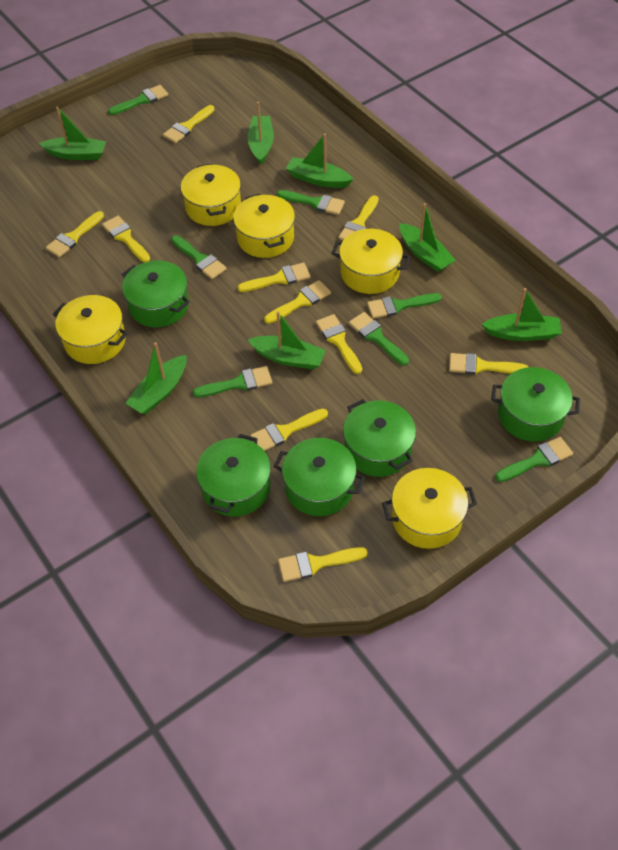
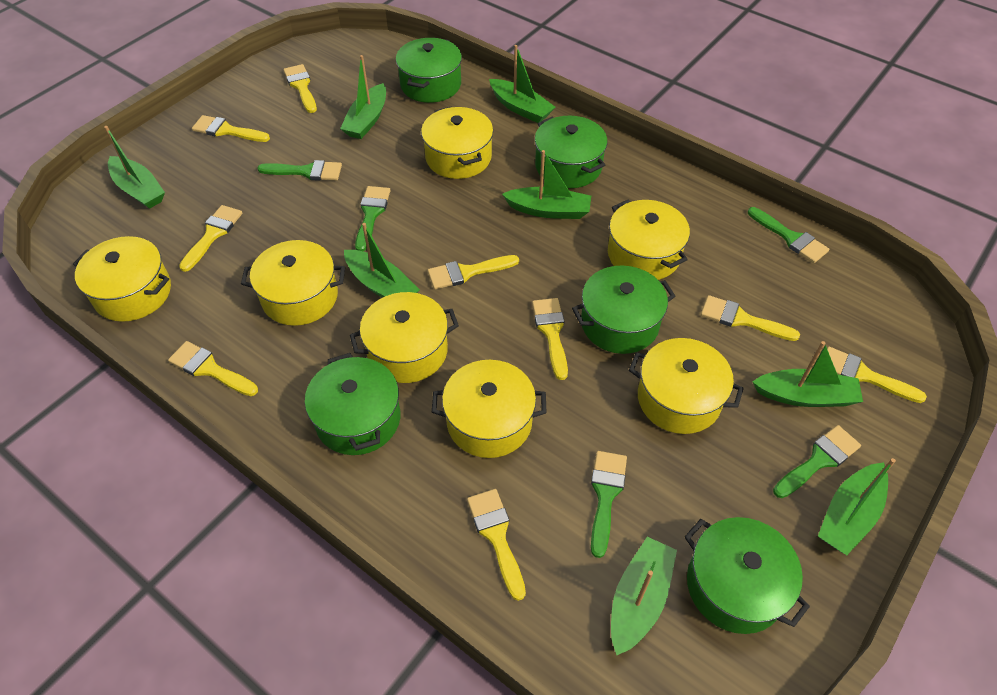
green boat: [39,107,106,160] [125,342,187,414] [248,102,274,165] [248,311,326,370] [286,133,354,188] [399,203,456,272] [481,288,562,341] = 7 -> [104,126,165,209] [340,55,386,139] [344,223,420,298] [489,45,556,123] [502,150,591,219] [611,537,677,655] [753,341,863,407] [818,458,896,555] = 8
green brush: [108,85,168,115] [171,235,227,279] [193,366,272,397] [277,190,345,215] [349,312,409,366] [367,293,442,319] [495,437,573,482] = 7 -> [257,160,342,181] [355,186,391,251] [591,451,627,558] [748,207,829,263] [773,425,861,498] = 5
yellow brush: [46,211,104,257] [102,216,150,262] [163,105,214,143] [238,263,311,292] [250,409,328,451] [264,280,331,324] [278,547,368,582] [316,314,362,374] [338,195,379,240] [449,353,528,374] = 10 -> [168,341,258,396] [179,205,242,272] [192,115,270,142] [284,64,317,113] [428,255,519,289] [467,489,526,601] [532,298,568,380] [701,295,800,341] [827,347,927,403] = 9
yellow pot: [53,295,128,364] [181,163,241,226] [233,194,295,258] [331,229,410,294] [382,468,477,549] = 5 -> [73,236,171,322] [241,240,345,326] [350,292,459,383] [421,107,493,179] [432,360,547,458] [608,200,690,280] [629,338,744,434] = 7

